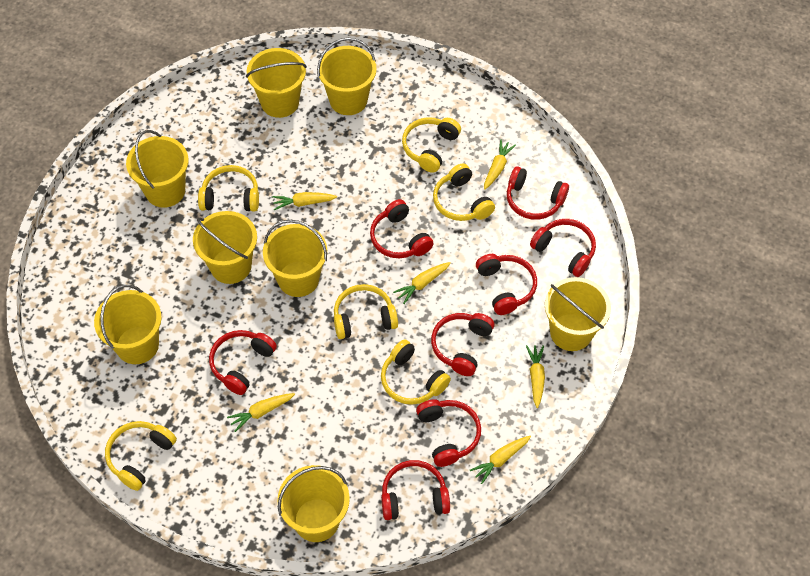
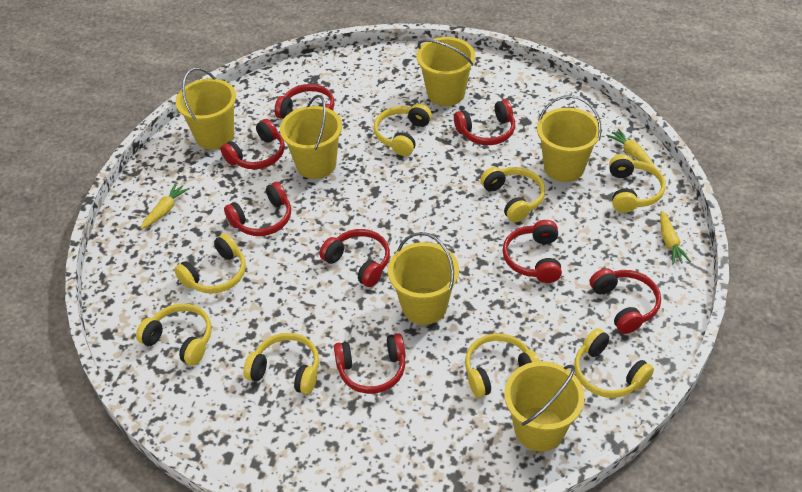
yellow bucket: [94,285,162,364] [126,130,189,208] [193,211,257,284] [246,48,307,118] [263,220,327,297] [277,465,350,542] [317,38,377,115] [545,277,611,351] = 8 -> [175,68,236,149] [280,95,342,179] [388,232,459,325] [417,37,475,106] [504,361,584,452] [537,95,602,182] = 6
yellow carrot: [227,393,295,432] [272,192,337,210] [393,262,451,304] [470,436,531,484] [484,140,516,190] [526,345,545,408] = 6 -> [140,183,190,229] [606,129,655,167] [660,211,691,265] = 3
yellow headphones: [105,421,177,491] [198,165,259,212] [334,284,398,339] [381,339,451,405] [402,117,461,173] [433,163,495,221] = 6 -> [136,304,212,366] [174,234,246,294] [243,333,319,395] [374,104,432,156] [465,333,540,398] [480,167,545,222] [574,328,654,398] [609,154,666,213] = 8

